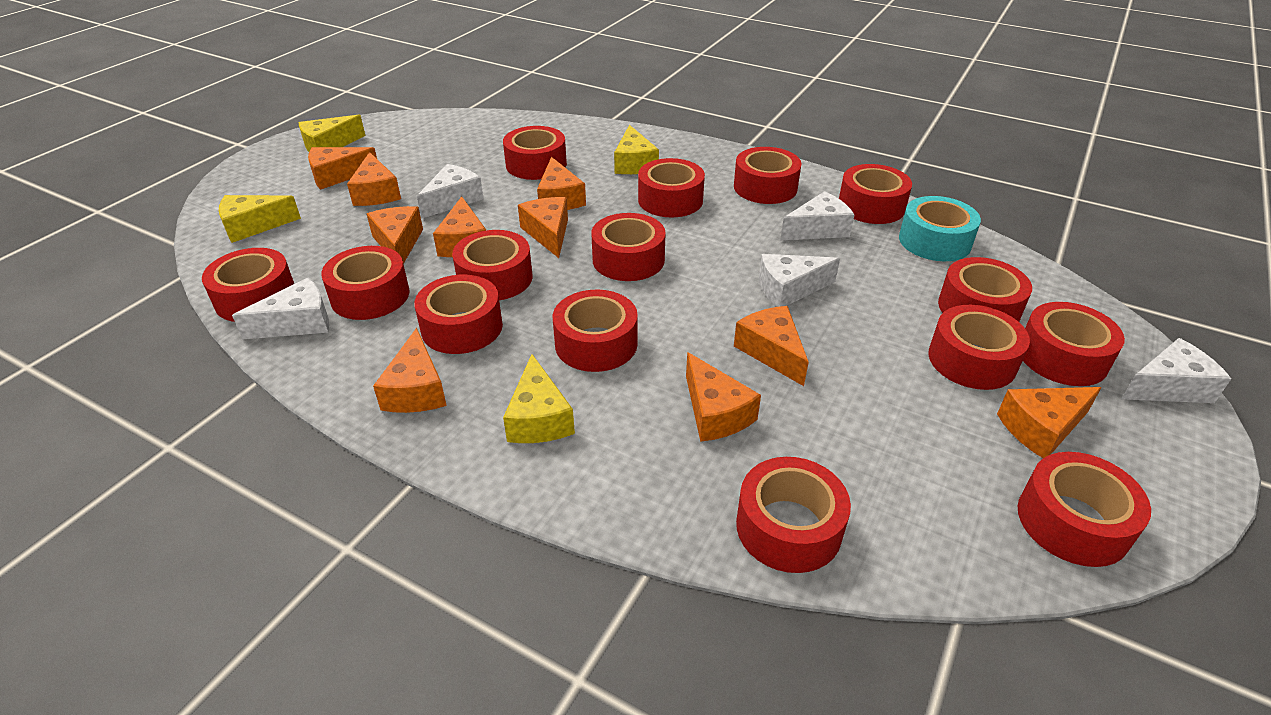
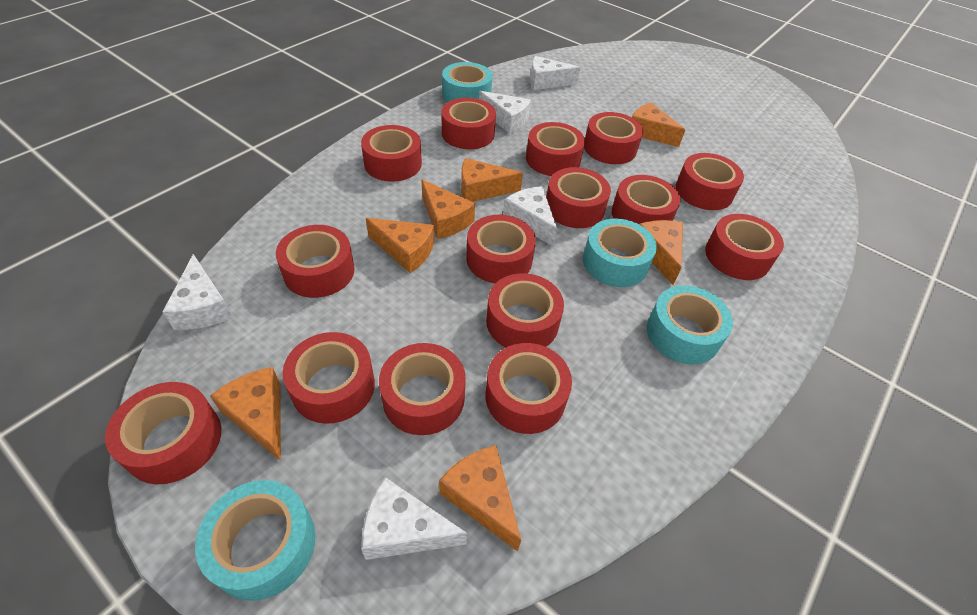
orange cheese: [308,147,377,190] [347,152,401,206] [367,206,423,264] [373,328,447,413] [433,196,486,257] [518,197,568,258] [537,157,586,210] [686,352,761,442] [734,306,809,386] [997,387,1102,458] = 10 -> [210,367,281,461] [366,218,434,273] [421,179,475,239] [439,445,521,551] [461,158,523,202] [632,103,685,147] [639,220,683,285] = 7
turquoise tape: [899,196,981,261] = 1 -> [195,480,316,601] [442,62,492,102] [583,219,657,287] [647,285,733,364] = 4
yellow cheese: [219,195,301,243] [298,115,366,152] [503,354,575,443] [614,125,659,174] = 4 -> none = 0

